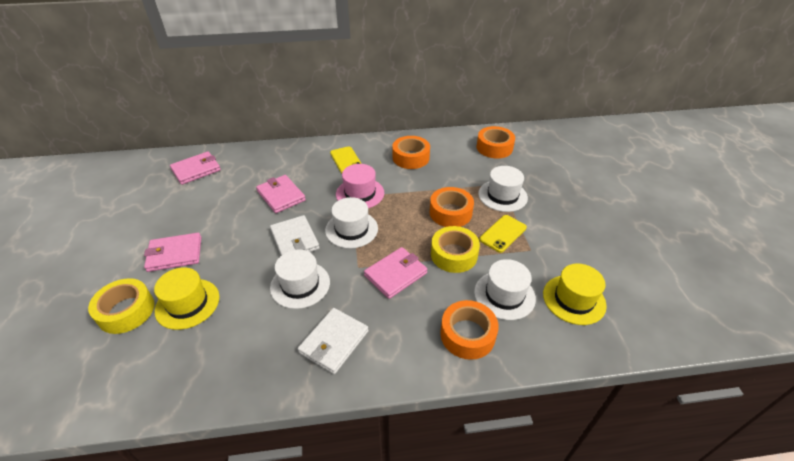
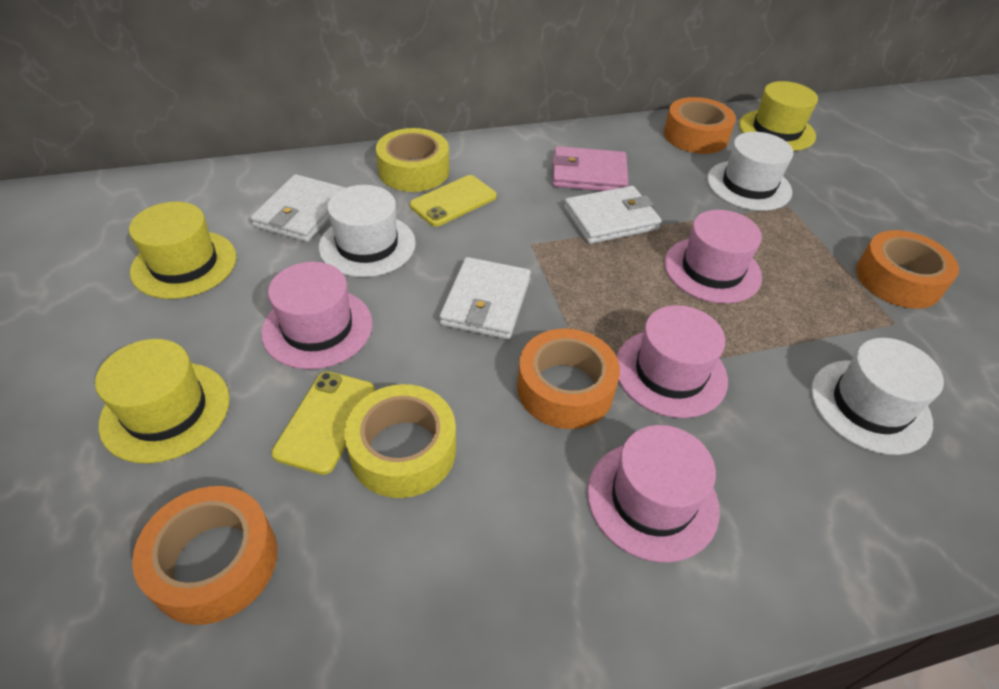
pink hat: [336,164,384,208] = 1 -> [261,262,372,369] [587,425,720,562] [616,305,728,418] [664,210,762,304] = 4
pink wallet: [144,233,201,272] [170,151,221,185] [256,175,306,213] [364,247,427,299] = 4 -> [552,146,628,191] = 1
white hat: [270,250,330,309] [325,197,378,249] [474,259,536,320] [478,166,528,212] = 4 -> [319,185,416,277] [707,132,793,211] [811,338,944,455] = 3
white wallet: [270,215,319,255] [298,308,369,374] = 2 -> [250,174,346,242] [439,257,531,340] [564,186,662,244] = 3
yellow hat: [154,267,219,330] [543,264,607,325] = 2 -> [95,339,230,463] [129,202,236,299] [739,81,818,151] = 3

